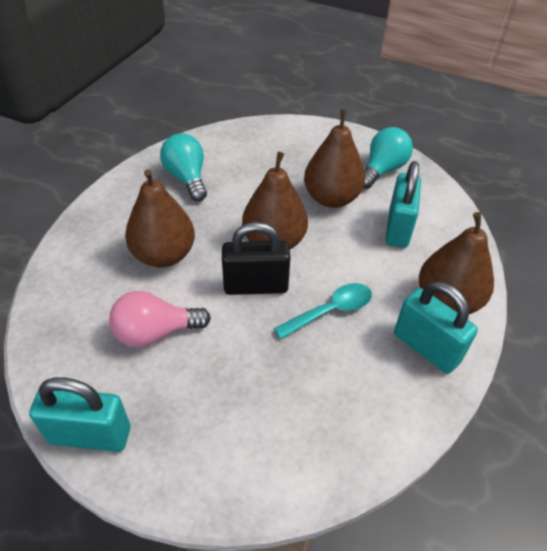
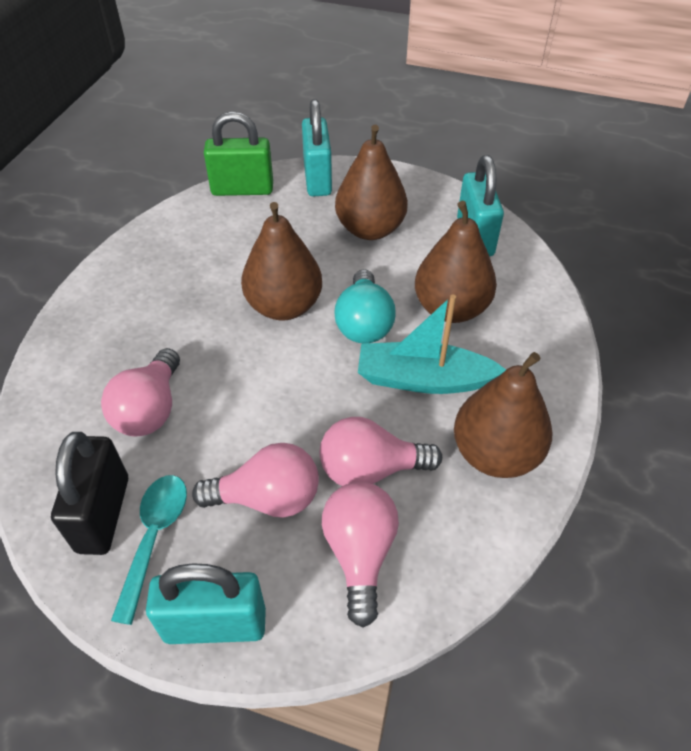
green padlock: none = 0 -> [204,112,273,196] = 1
pink light bulb: [109,291,211,348] = 1 -> [101,348,180,437] [192,443,319,518] [320,417,442,486] [322,482,399,628] = 4
turquoise boat: none = 0 -> [358,294,506,394] = 1
turquoise light bulb: [160,133,207,201] [364,127,413,189] = 2 -> [334,269,396,343] = 1

